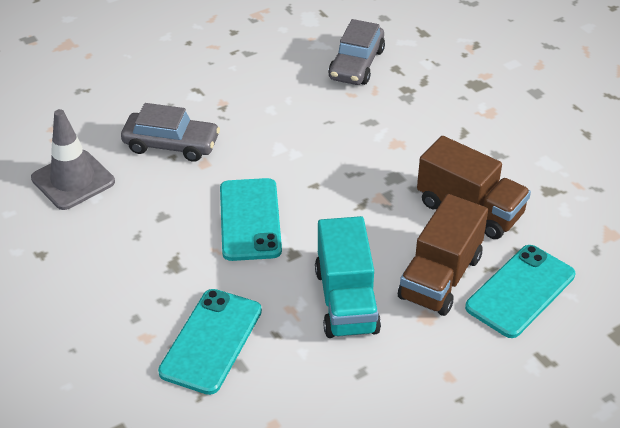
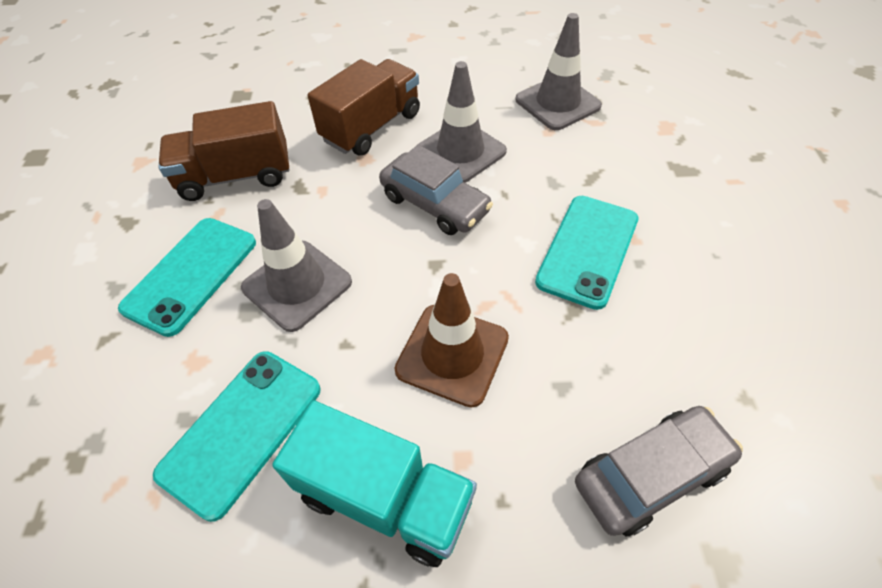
brown traffic cone: none = 0 -> [395,273,509,408] = 1
grey traffic cone: [31,109,115,210] = 1 -> [241,199,352,332] [416,61,507,183] [516,13,602,130] = 3

